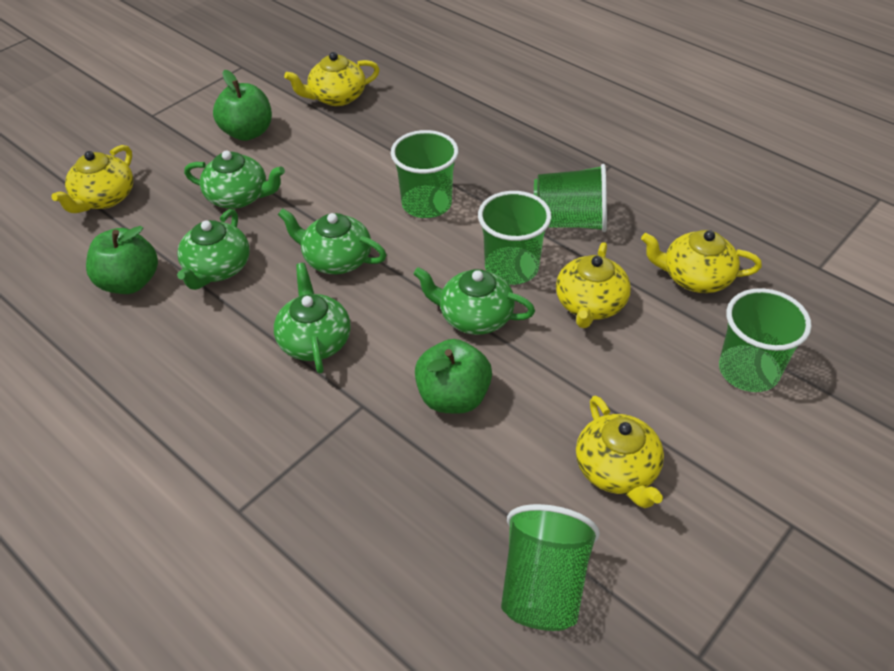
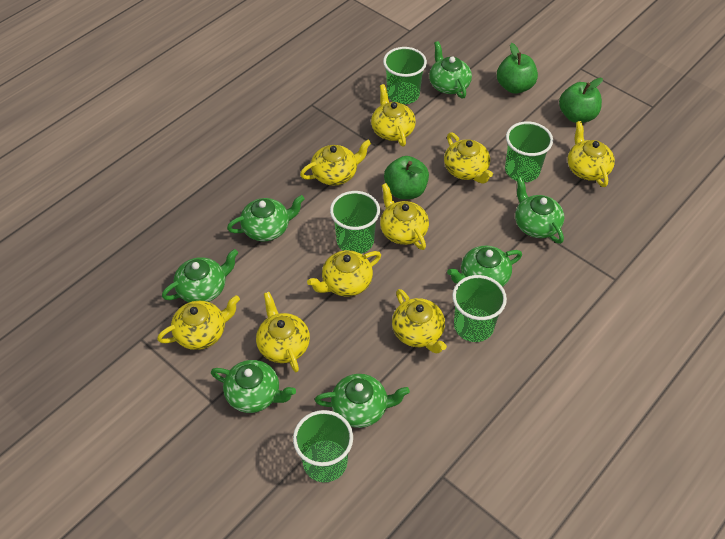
green teapot: [177,209,250,290] [184,150,285,209] [274,263,351,373] [278,208,386,274] [413,267,535,335] = 5 -> [162,249,238,302] [211,360,296,413] [227,195,305,241] [315,374,410,428] [429,41,472,98] [447,245,522,287] [515,177,564,244] = 7
yellow teapot: [51,145,134,213] [284,52,380,106] [556,242,631,328] [576,396,664,508] [641,230,762,293] = 5 -> [157,295,240,350] [256,292,310,372] [300,140,371,186] [307,250,381,296] [371,84,416,146] [380,183,429,250] [392,289,447,354] [444,133,493,184] [567,121,615,187] = 9

